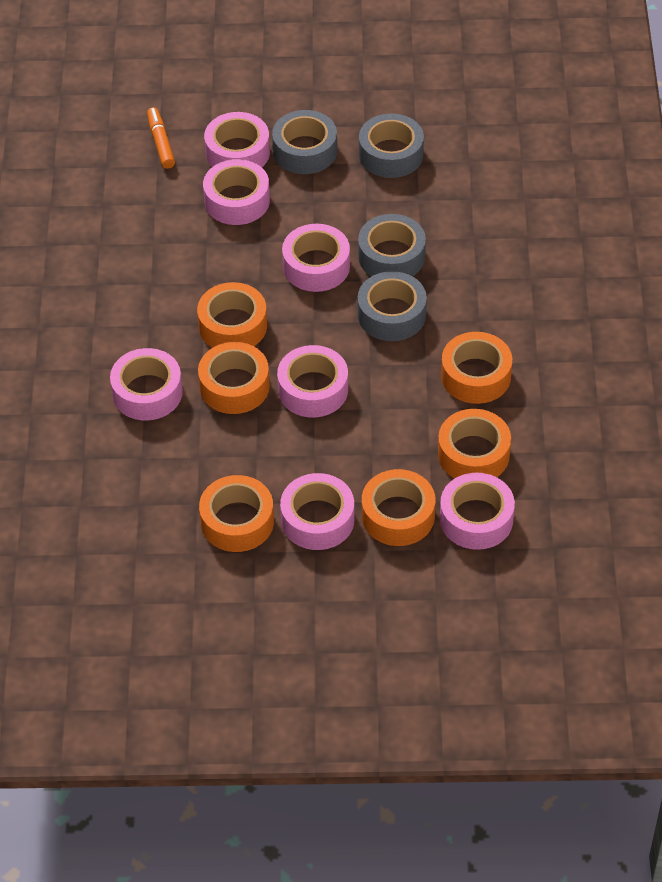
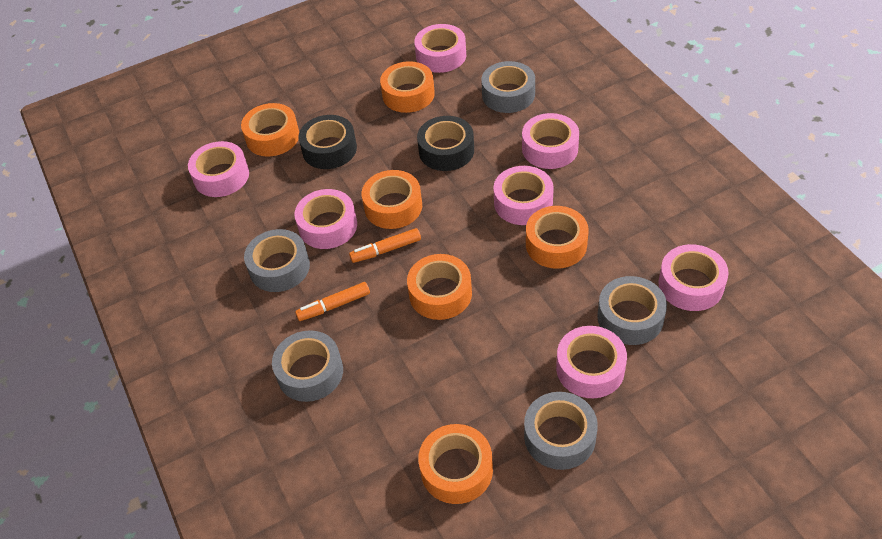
black tape: none = 0 -> [298,115,357,169] [417,116,474,171] = 2
grey tape: [272,110,337,174] [358,214,426,277] [358,271,427,341] [359,113,424,178] = 4 -> [244,229,310,292] [272,330,343,402] [482,61,535,113] [524,392,598,470] [597,276,667,345] = 5
orange marker: [147,107,175,169] = 1 -> [295,282,370,321] [349,228,421,263] = 2

